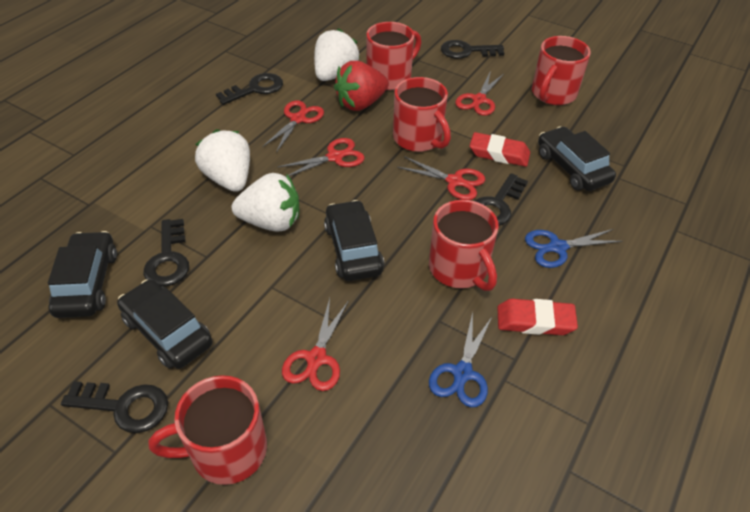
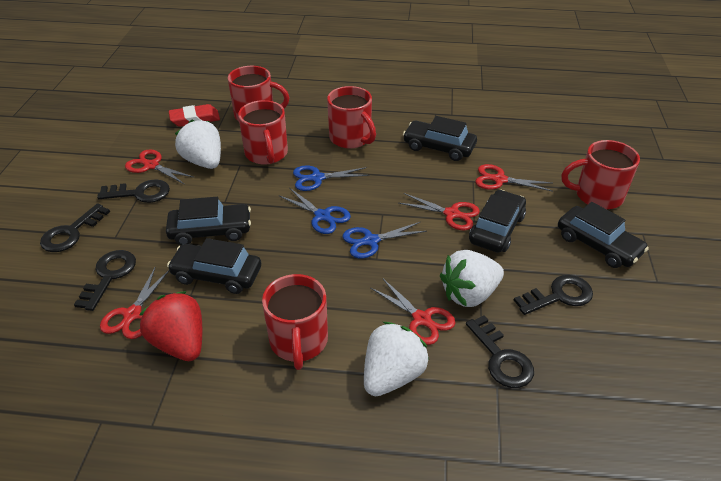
black car: [48,231,117,318] [117,279,212,369] [324,200,384,281] [538,126,616,191] = 4 -> [166,197,251,245] [167,238,261,294] [403,116,477,161] [469,190,526,253] [558,202,649,268] = 5
blue scissors: [429,312,492,407] [525,229,622,268] = 2 -> [280,188,351,234] [293,166,369,191] [342,222,427,259] = 3
red eraser: [470,132,530,167] [497,299,578,335] = 2 -> [169,104,220,127] = 1

